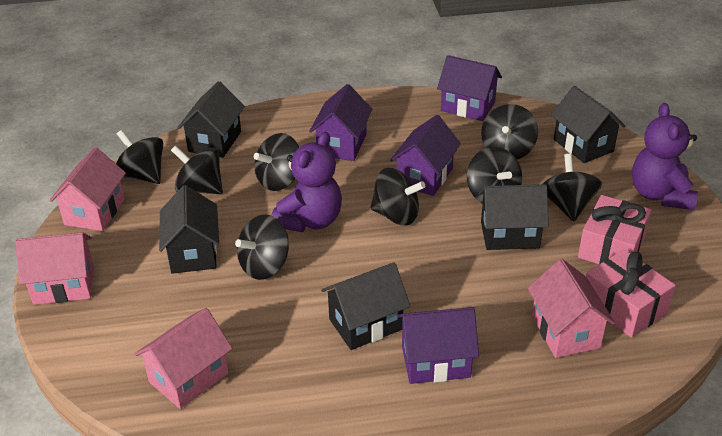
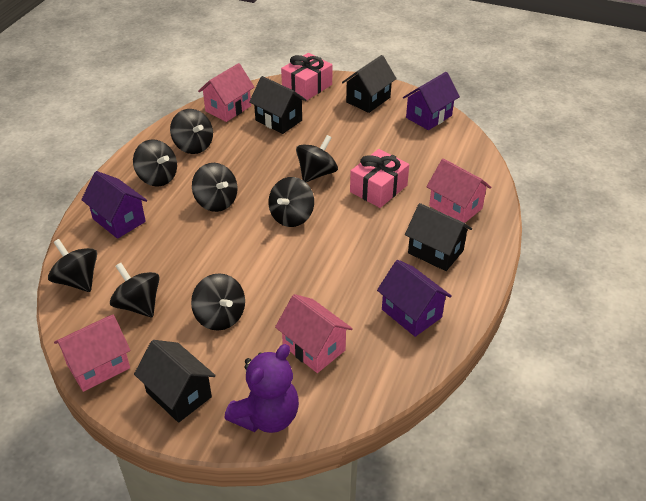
black house: [159,185,219,274] [177,81,245,158] [321,262,410,350] [479,184,549,250] [551,86,626,163] = 5 -> [134,340,216,423] [249,76,306,134] [342,55,397,113] [405,203,472,271] = 4
purple house: [309,84,372,161] [390,115,461,196] [398,307,479,384] [437,55,502,121] = 4 -> [81,171,147,239] [377,260,452,337] [403,72,460,130] = 3
purple teddy bear: [271,132,342,232] [632,103,698,210] = 2 -> [225,344,299,433] = 1

